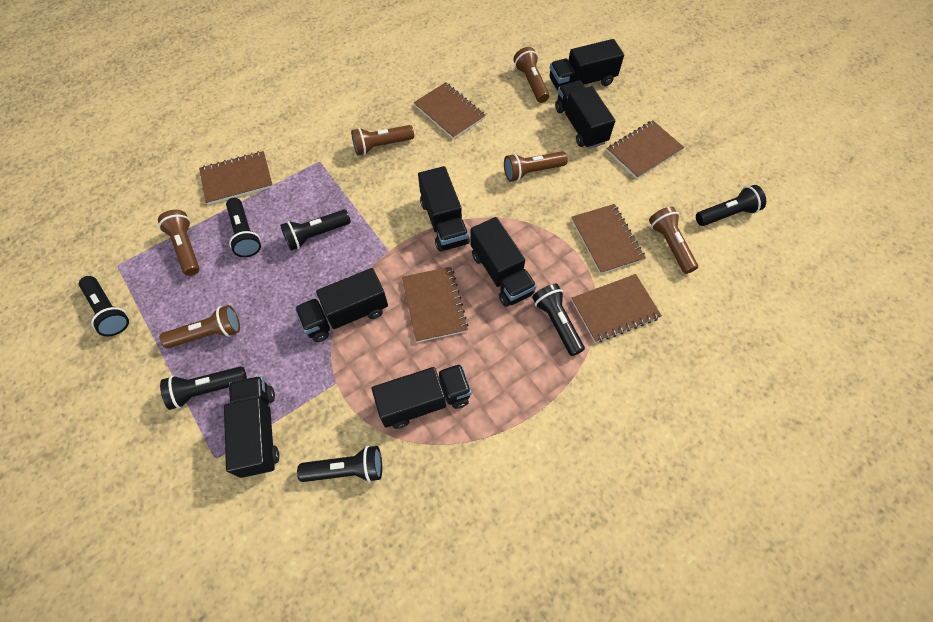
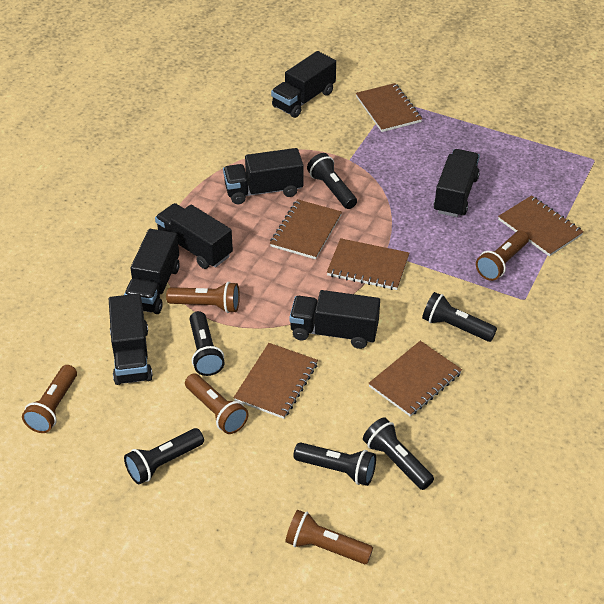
black flashlight: [79,276,129,336] [160,366,247,410] [226,198,261,257] [280,210,351,251] [297,446,382,482] [532,284,585,356] [696,185,766,226] = 7 -> [124,428,204,484] [189,311,225,376] [293,442,376,486] [307,153,357,209] [363,418,434,490] [422,292,497,342] = 6
brown flashlight: [158,210,200,276] [160,305,240,349] [351,125,414,155] [504,151,568,182] [513,47,549,103] [649,206,698,274] = 6 -> [22,365,77,433] [166,282,240,313] [185,374,248,434] [285,510,373,564] [476,230,529,281] = 5

